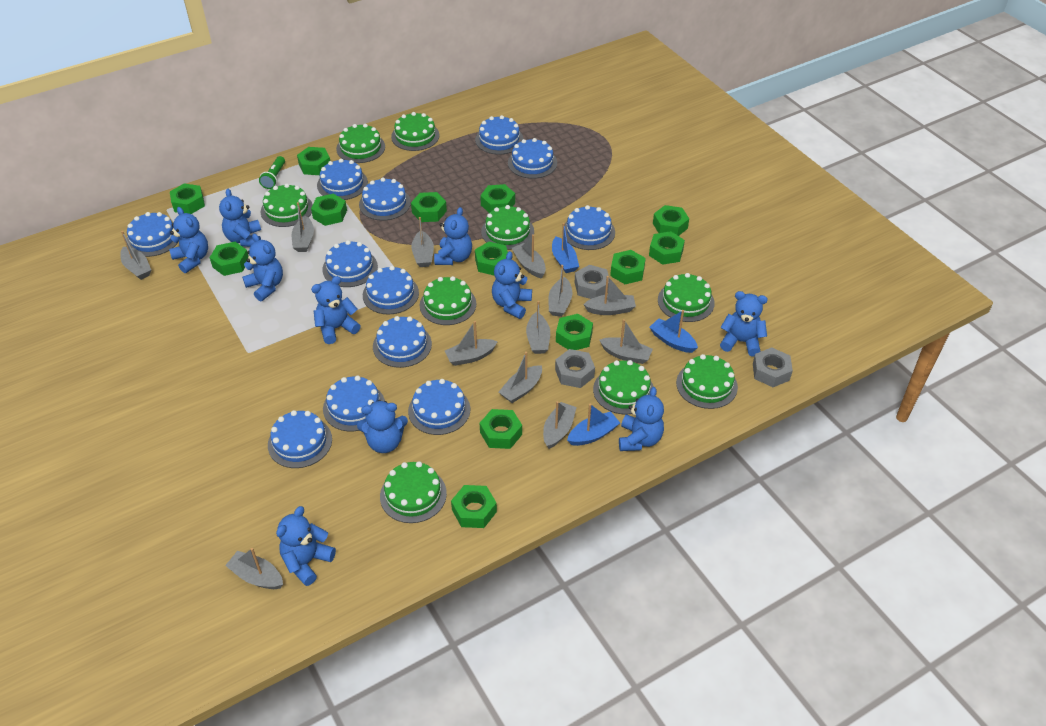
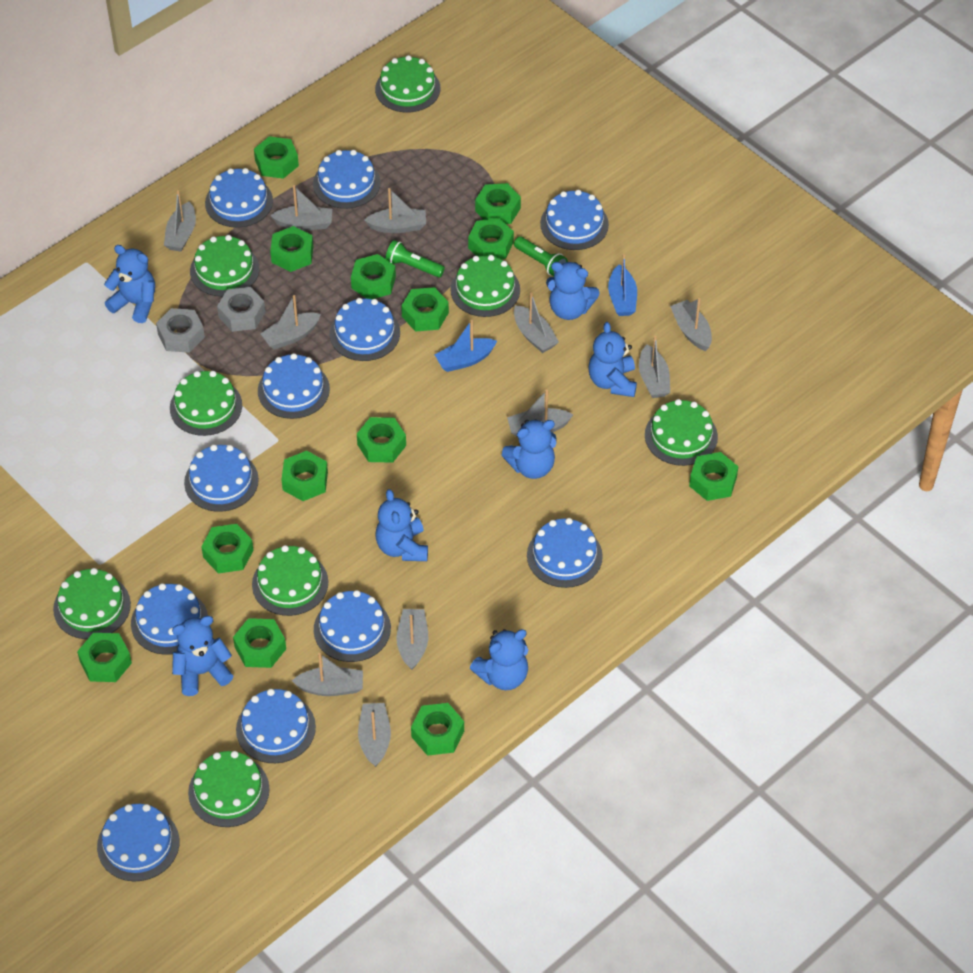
blue boat: [552,223,579,273] [567,404,620,446] [650,310,698,353] = 3 -> [435,320,497,372] [608,254,637,316] = 2
blue cake: [126,212,178,257] [268,410,332,468] [317,159,368,200] [323,240,378,287] [323,376,385,431] [359,178,411,221] [363,266,419,314] [373,316,432,368] [408,379,470,435] [475,115,523,155] [508,138,557,179] [565,205,615,250] = 12 -> [97,804,180,881] [131,583,208,655] [184,444,259,512] [205,168,273,228] [236,689,316,763] [258,353,330,419] [313,150,380,209] [314,590,391,662] [330,298,400,361] [527,518,603,588] [540,190,609,250] = 11
blue teddy bear: [169,207,208,273] [219,189,261,247] [242,234,283,301] [276,506,336,586] [311,276,361,344] [357,400,408,453] [434,207,472,265] [492,251,532,319] [619,387,664,451] [720,291,768,357] = 10 -> [104,245,155,323] [172,616,233,696] [375,489,428,561] [470,629,528,690] [501,419,557,479] [546,262,600,320] [588,322,637,397] = 7
green cake: [261,184,313,227] [336,124,385,163] [380,461,447,523] [391,112,440,151] [420,276,476,325] [481,205,534,250] [593,360,654,415] [658,273,715,322] [676,354,738,409] = 9 -> [53,568,131,639] [170,371,242,436] [188,751,269,827] [190,235,259,297] [252,545,328,616] [375,55,440,113] [450,255,520,317] [645,399,718,466] = 8
green flashlight: [259,156,285,189] = 1 -> [385,240,445,277] [514,236,568,276] = 2
grey boat: [120,231,151,280] [225,548,283,589] [292,202,314,252] [411,217,434,267] [445,321,498,366] [499,352,542,403] [512,234,546,279] [526,301,550,354] [543,401,577,449] [548,265,572,317] [583,276,636,315] [599,319,653,364] = 12 -> [164,190,196,252] [260,295,321,350] [270,185,332,231] [292,653,363,696] [358,703,391,767] [364,188,426,233] [396,609,428,670] [507,390,574,437] [514,293,559,353] [639,336,670,398] [670,298,712,351] = 11
grey nut: [555,349,595,388] [575,265,609,299] [753,347,793,387] = 3 -> [156,308,205,353] [217,287,266,332] = 2

